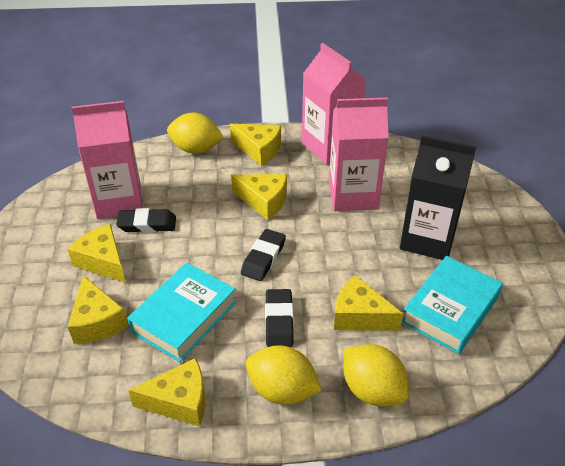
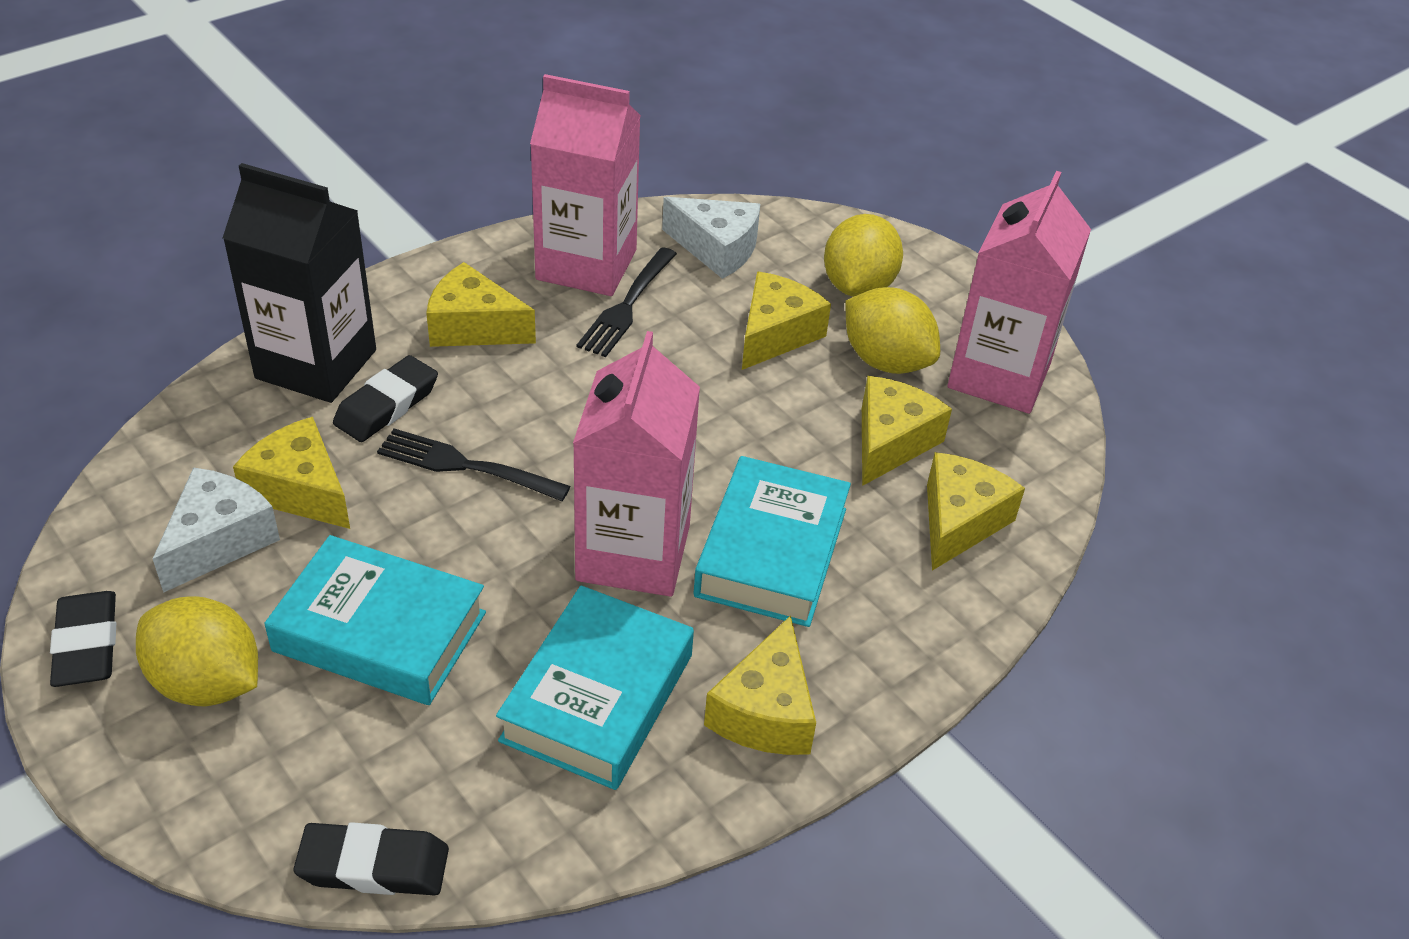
black fork: none = 0 -> [377,428,570,501] [577,247,677,357] = 2
turquoise book: [127,262,236,362] [402,256,503,354] = 2 -> [264,535,486,705] [496,586,694,790] [694,456,851,627] = 3
white cheese: none = 0 -> [153,467,280,593] [662,197,760,279] = 2

